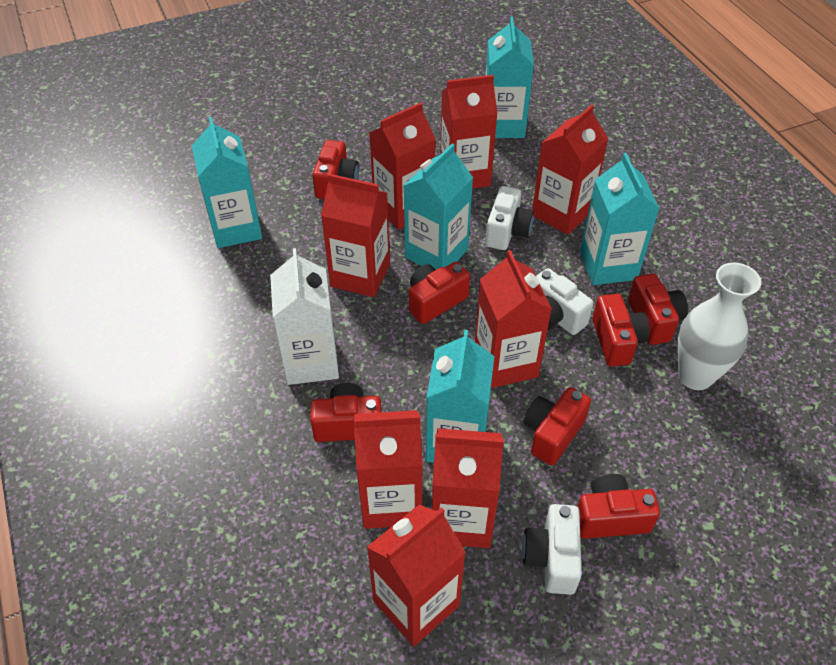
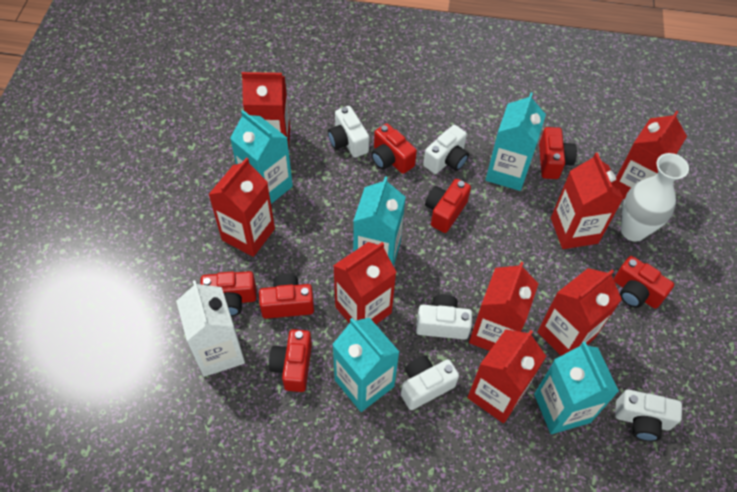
white camera: [485,186,534,250] [522,504,582,595] [536,268,593,335] = 3 -> [328,106,369,158] [401,356,459,410] [416,294,472,340] [423,125,469,174] [615,390,682,441] = 5

